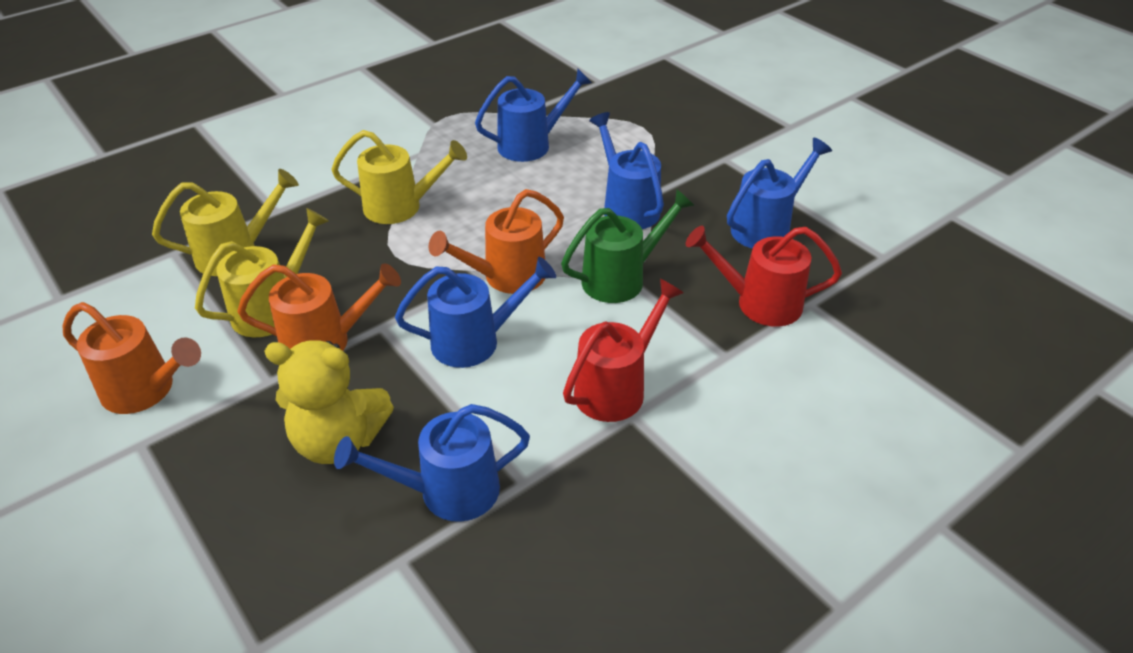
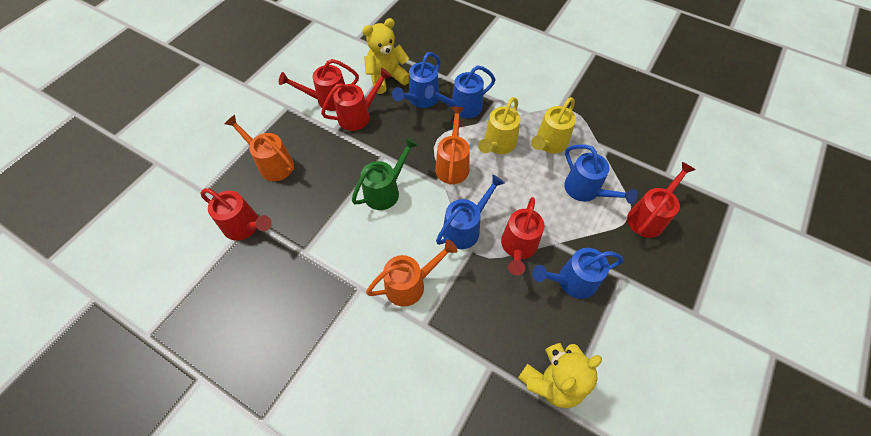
red watering can: [563,279,684,422] [686,226,842,327] = 2 -> [201,188,272,240] [279,59,359,111] [321,68,392,131] [501,197,544,275] [627,162,696,238] = 5
yellow teddy bear: [264,340,394,464] = 1 -> [362,18,410,94] [518,343,602,408] = 2
yellow watering can: [152,169,299,276] [195,208,329,337] [331,130,467,224] = 3 -> [478,97,520,154] [531,97,576,153] = 2

